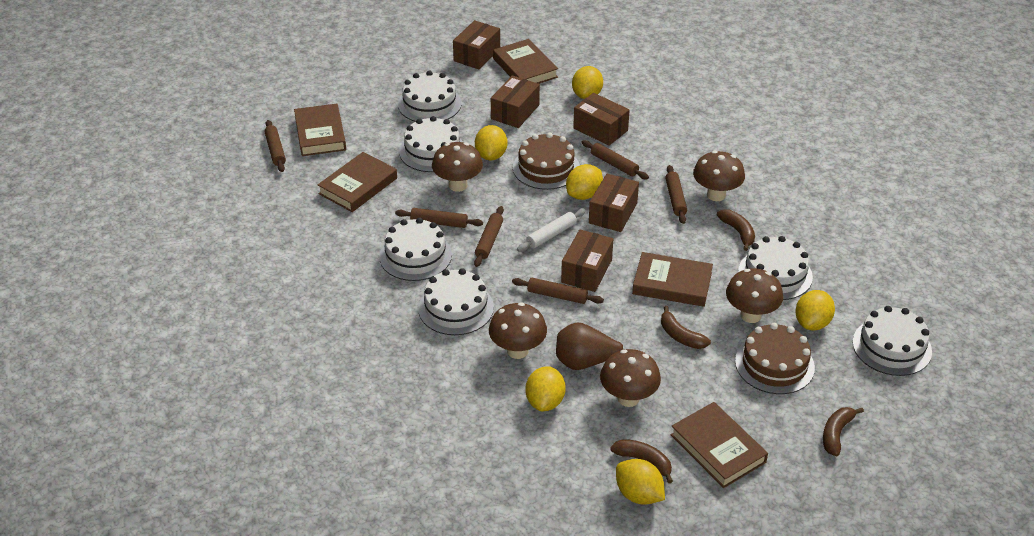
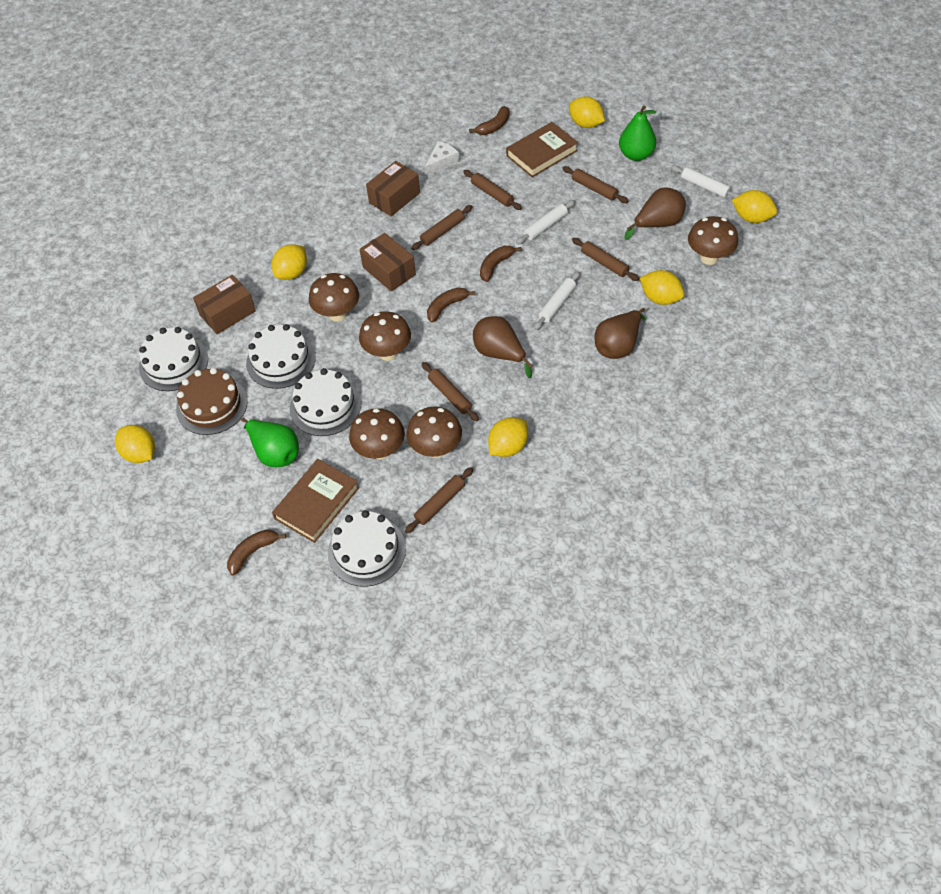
brown book: [294,104,346,156] [318,152,397,212] [493,39,558,84] [632,252,713,307] [671,402,768,488] = 5 -> [272,459,359,543] [506,122,578,177] = 2
brown box: [453,20,500,69] [491,75,540,128] [561,229,613,292] [573,93,630,146] [589,173,639,232] = 5 -> [193,275,256,334] [360,233,416,291] [366,161,420,216] = 3
brown cake: [513,132,580,190] [735,323,815,394] = 2 -> [176,368,248,435] = 1
brown pear: [556,322,626,370] = 1 -> [473,316,533,378] [594,308,646,359] [624,187,686,240] = 3
green pear: none = 0 -> [241,418,299,467] [619,106,656,161] = 2
white cake: [379,218,452,281] [398,70,462,122] [399,116,463,172] [418,268,494,335] [738,236,813,300] [852,306,932,376] = 6 -> [139,327,208,391] [246,324,316,389] [290,368,361,436] [328,510,406,587] = 4
white cheese: none = 0 -> [425,141,459,177] = 1
white rolling pin: [517,209,586,252] = 1 -> [516,200,575,245] [534,271,580,330] [671,165,740,198] = 3

